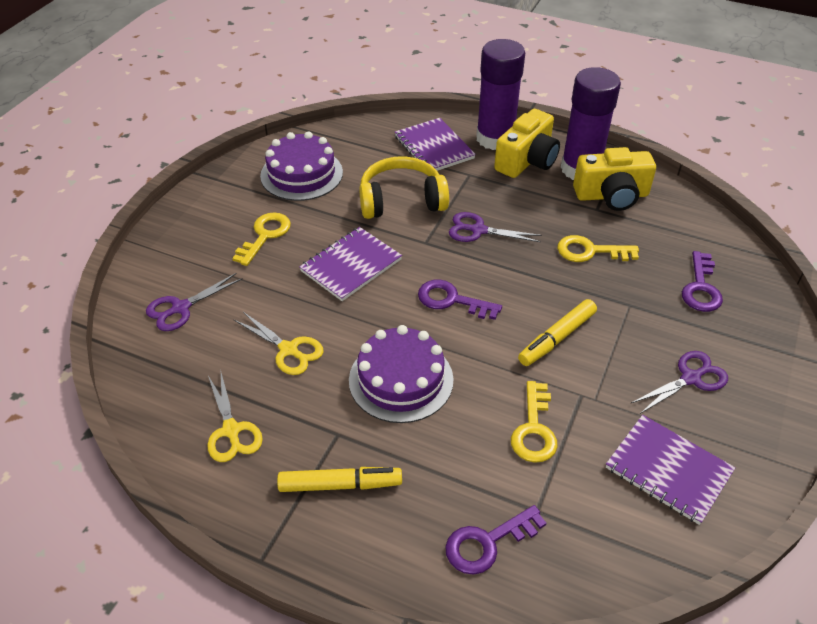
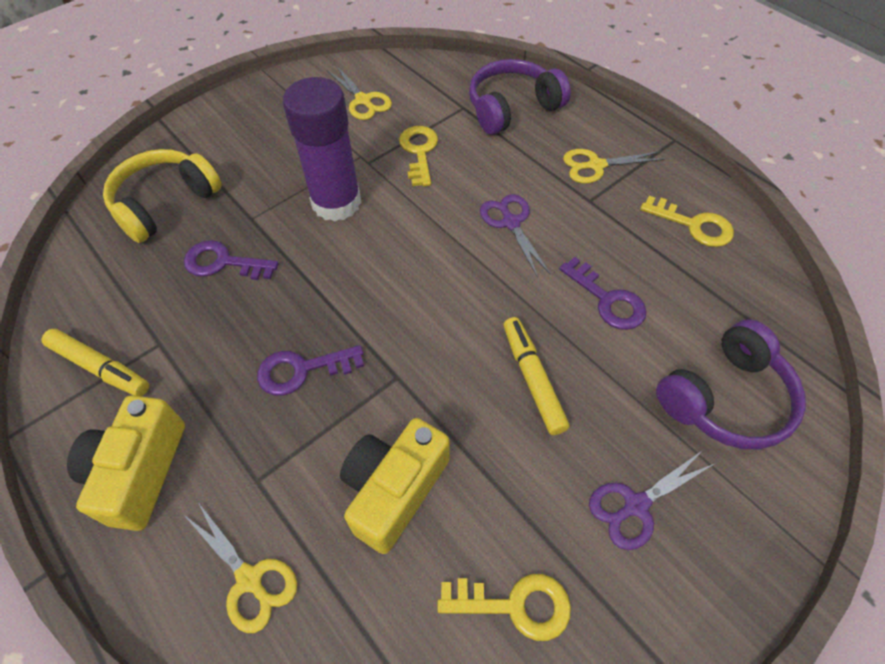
purple cake: [260,132,343,201] [349,325,454,423] = 2 -> none = 0
purple glue stick: [476,39,525,150] [561,67,621,180] = 2 -> [283,77,362,222] = 1
purple headphones: none = 0 -> [469,59,571,135] [656,320,806,449] = 2
purple notebook: [299,227,402,301] [394,118,476,171] [606,415,735,525] = 3 -> none = 0
purple scissors: [146,273,243,331] [449,212,542,242] [631,351,728,414] = 3 -> [480,194,550,278] [589,450,716,550] = 2
yellow scissors: [207,373,263,462] [234,312,324,375] = 2 -> [183,502,297,633] [327,65,392,120] [563,149,665,183] = 3

